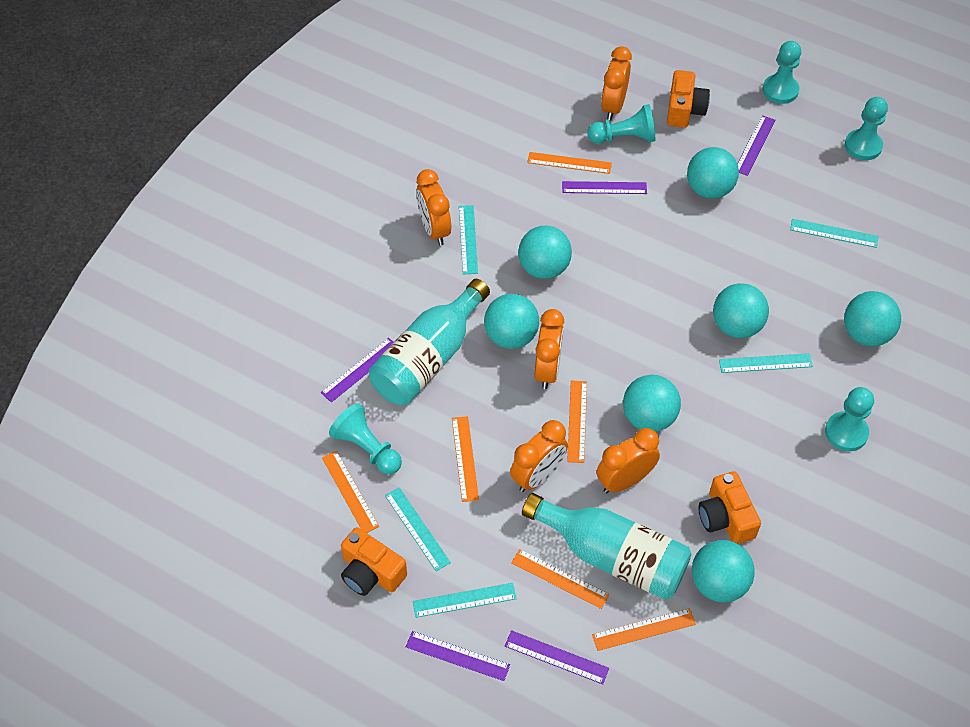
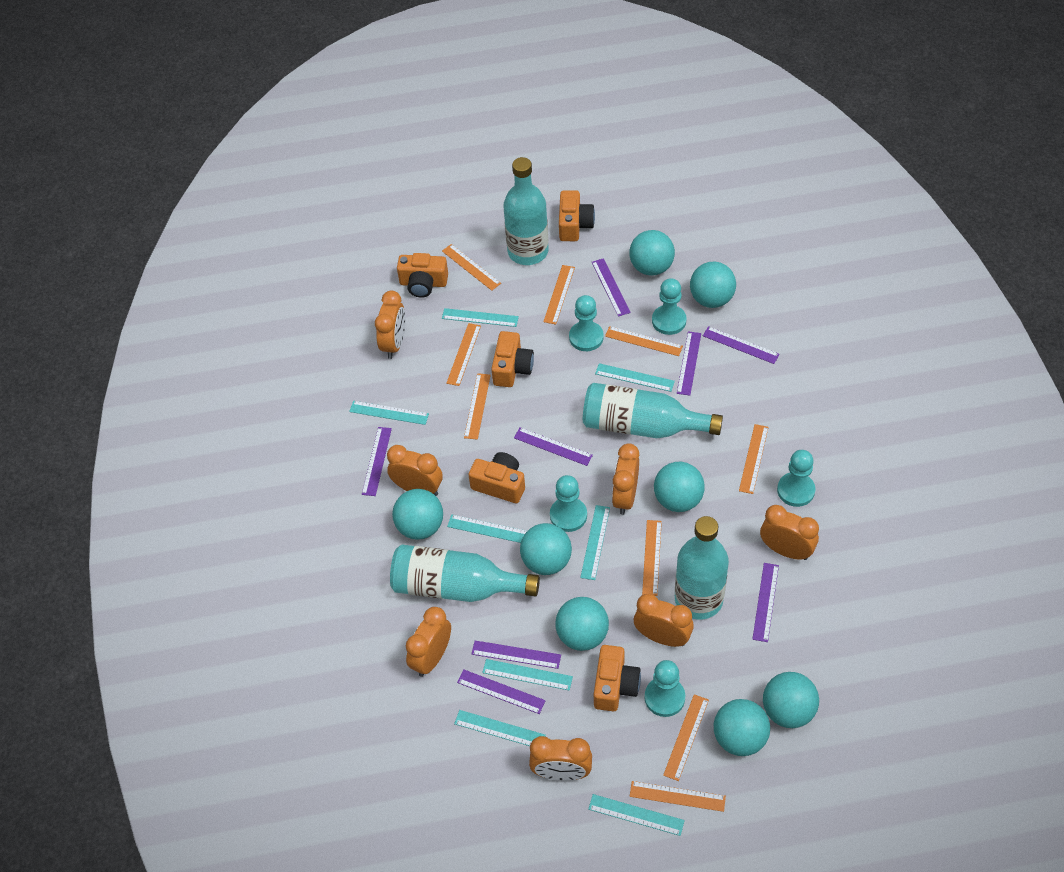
orange camera: [341,527,407,596] [667,70,710,128] [698,471,761,544] = 3 -> [397,253,448,298] [469,452,525,503] [491,331,534,387] [559,190,595,241] [594,645,641,711] = 5
orange clock: [416,169,451,246] [510,420,568,492] [535,309,564,389] [597,428,660,493] [601,46,632,121] = 5 -> [375,291,406,359] [387,445,443,496] [406,607,451,677] [529,736,592,781] [612,443,640,515] [634,594,694,647] [760,505,819,560] = 7
orange ruler: [322,451,379,533] [452,416,479,502] [511,549,609,609] [527,152,612,174] [567,381,587,463] [592,608,696,651] = 6 -> [442,244,501,291] [446,323,481,386] [464,373,491,440] [543,265,575,324] [605,326,683,356] [630,781,726,812] [642,520,662,596] [663,694,709,781] [739,424,769,494] = 9
purple ruler: [321,338,393,403] [406,631,510,681] [505,630,609,684] [562,181,647,194] [738,115,775,176] = 5 -> [362,427,392,496] [457,669,546,714] [472,641,561,669] [514,427,593,466] [592,258,631,317] [677,331,701,396] [703,326,780,364] [752,563,779,642] = 8
turquoise ball: [484,294,539,349] [518,226,572,279] [623,375,681,432] [687,147,739,199] [692,540,755,602] [713,283,769,338] [844,291,901,346] = 7 -> [392,489,443,540] [520,523,572,575] [555,597,609,651] [629,230,675,276] [654,462,705,512] [690,262,736,308] [714,699,770,756] [763,672,819,728] = 8
turquoise bottle: [369,279,490,405] [522,493,691,600] = 2 -> [390,544,540,602] [503,157,549,265] [583,383,723,438] [675,516,729,620] = 4
turquoise ruler: [385,487,451,571] [413,583,517,618] [459,205,478,274] [719,353,813,373] [790,219,878,248] = 5 -> [349,401,429,425] [442,308,519,327] [447,514,527,543] [454,710,546,746] [482,659,573,691] [580,505,610,580] [588,794,685,836] [595,363,675,392] = 8

